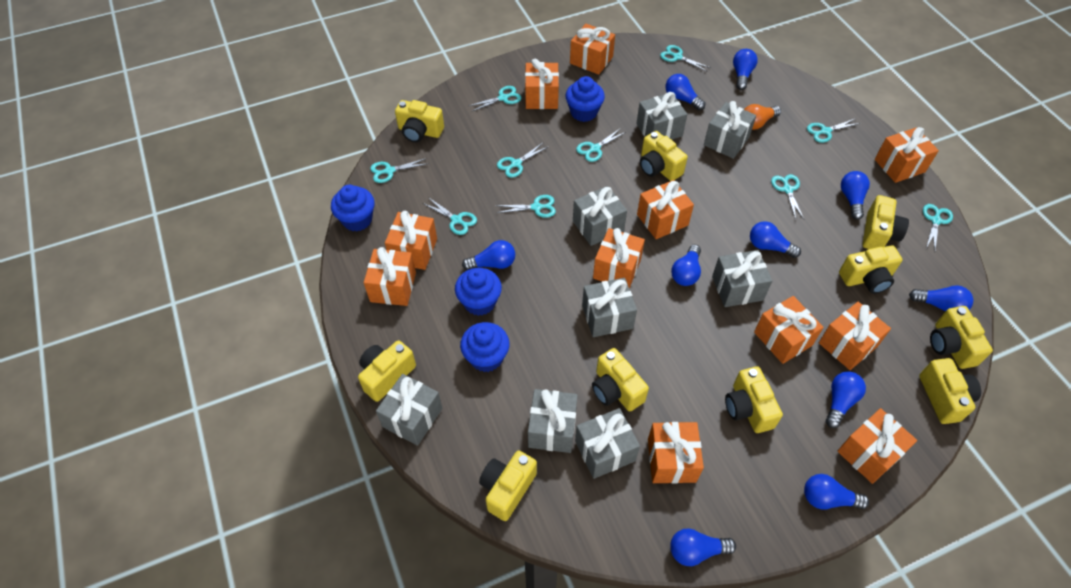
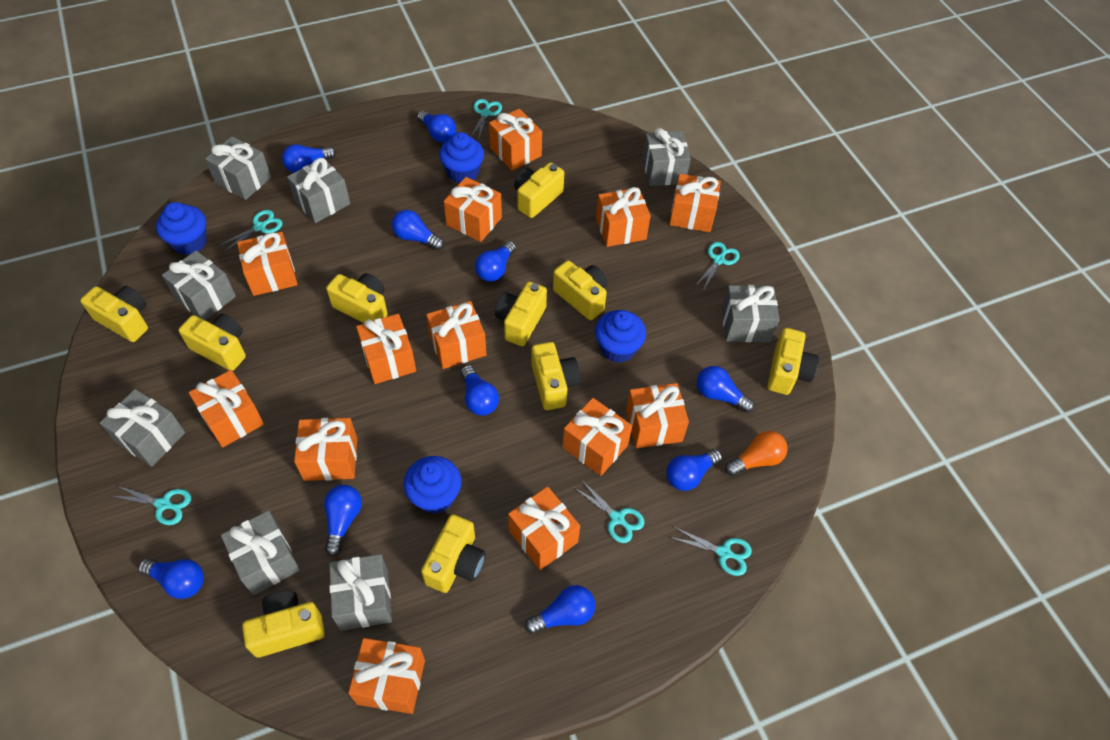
orange gift: [364,247,416,306] [385,211,437,270] [525,59,559,109] [570,24,615,75] [593,228,645,288] [637,180,694,239] [648,422,704,484] [754,296,824,364] [819,302,891,370] [837,408,917,484] [875,127,939,183] = 11 -> [189,370,264,447] [237,232,298,296] [294,418,357,481] [348,638,425,714] [356,314,416,384] [426,301,487,369] [444,177,502,242] [489,109,542,171] [508,486,580,570] [563,398,632,476] [596,187,651,247] [626,383,689,448] [669,174,721,232] = 13
turquoise scissors: [370,158,429,183] [423,197,477,235] [469,86,521,112] [496,195,556,218] [497,143,548,178] [576,128,626,162] [660,45,711,71] [771,174,804,219] [807,118,861,143] [923,204,953,250] = 10 -> [112,485,191,525] [218,210,283,253] [471,99,502,142] [573,481,645,543] [669,527,752,576] [695,242,740,291] = 6

